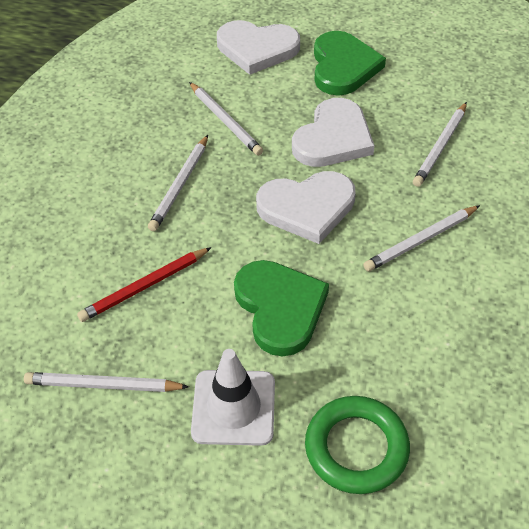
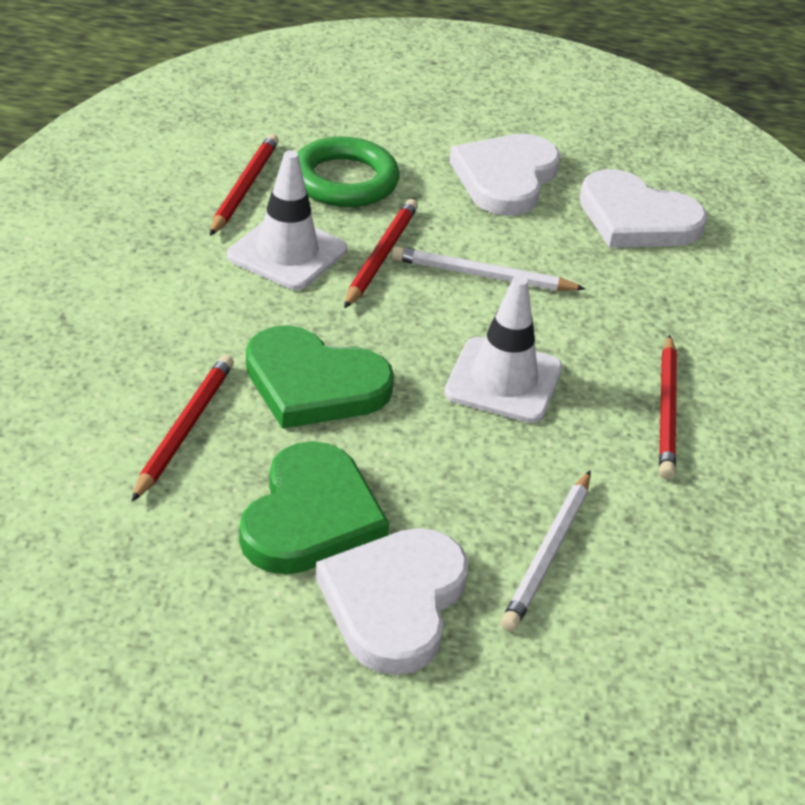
red pencil: [77,247,212,322] = 1 -> [132,355,234,502] [210,134,279,236] [344,199,418,309] [659,335,677,479] = 4
white pencil: [24,372,189,392] [148,135,208,231] [189,82,263,156] [363,205,480,271] [413,102,467,187] = 5 -> [392,246,585,291] [501,471,590,631] = 2
white traffic cone: [191,349,275,446] = 1 -> [227,150,347,290] [444,276,562,423] = 2

